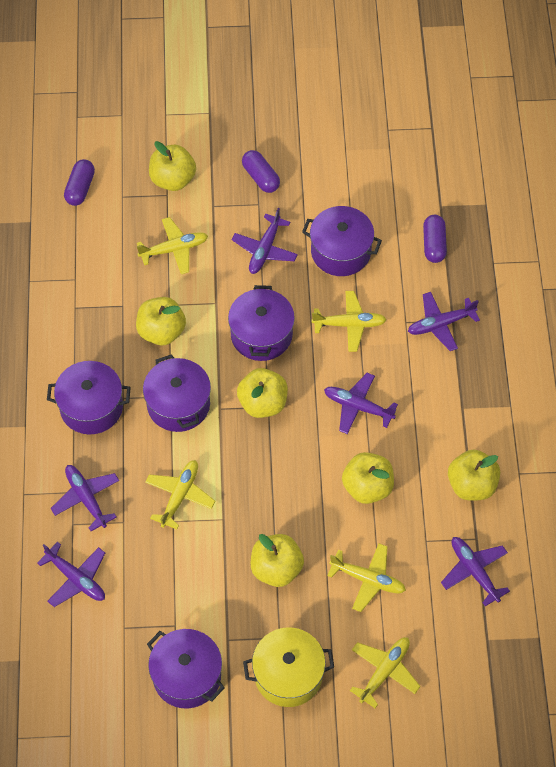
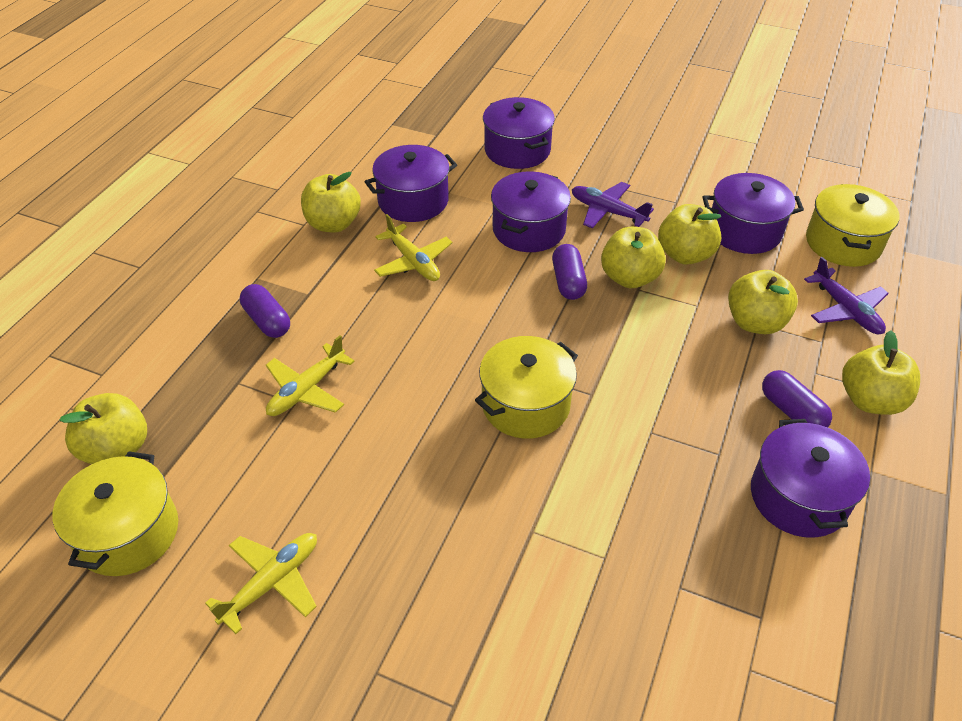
purple plane: [37,542,105,607] [51,465,119,531] [232,208,298,274] [324,373,398,434] [408,292,480,351] [441,537,510,606] = 6 -> [572,182,654,228] [804,257,889,334] = 2
yellow plane: [137,217,208,274] [145,460,215,529] [312,291,387,352] [327,543,406,612] [350,637,421,708] = 5 -> [205,533,317,634] [266,335,355,416] [374,214,452,281] = 3
yellow pot: [243,627,334,707] = 1 -> [52,451,178,576] [475,336,578,439] [806,184,900,267] = 3

